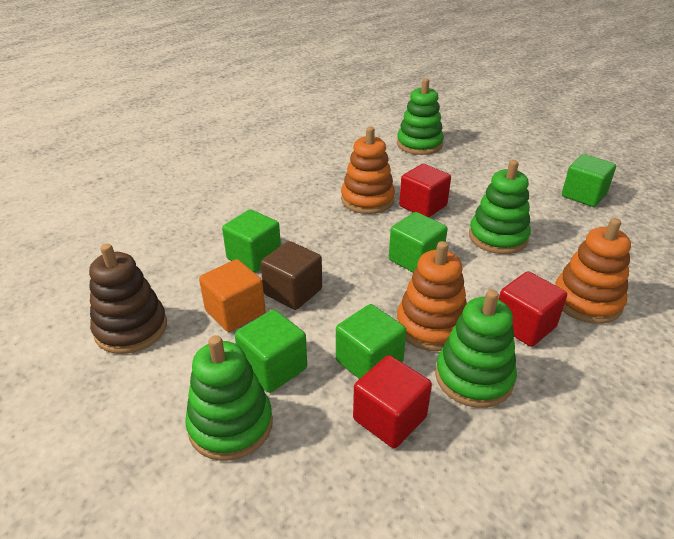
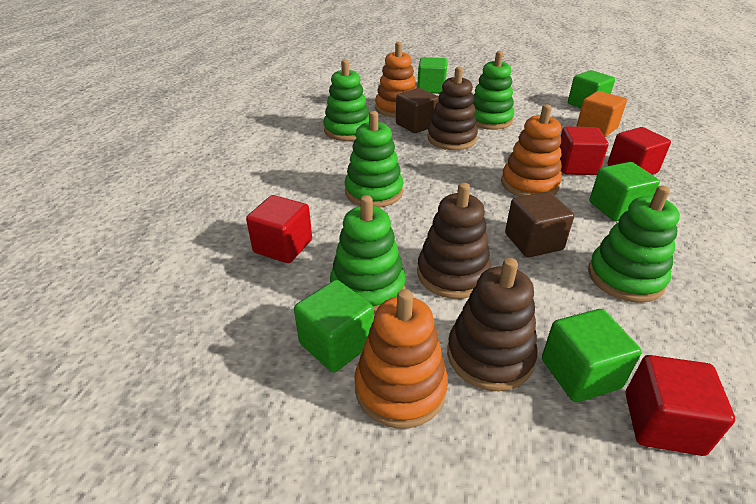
brown cube: [260,241,322,310] = 1 -> [396,88,439,133] [505,192,574,257] = 2
brown stacking toy: [89,243,167,354] = 1 -> [417,183,491,299] [428,67,478,150] [447,258,538,391] = 3
green stacking toy: [185,335,273,461] [397,78,444,155] [435,290,517,408] [469,160,531,254] = 4 -> [323,60,369,141] [330,195,406,314] [345,111,403,208] [473,51,514,130] [588,186,680,303] = 5
red cube: [353,355,432,448] [399,164,451,217] [499,271,567,347] = 3 -> [246,195,312,263] [560,126,608,175] [607,127,671,175] [626,355,735,456] = 4

